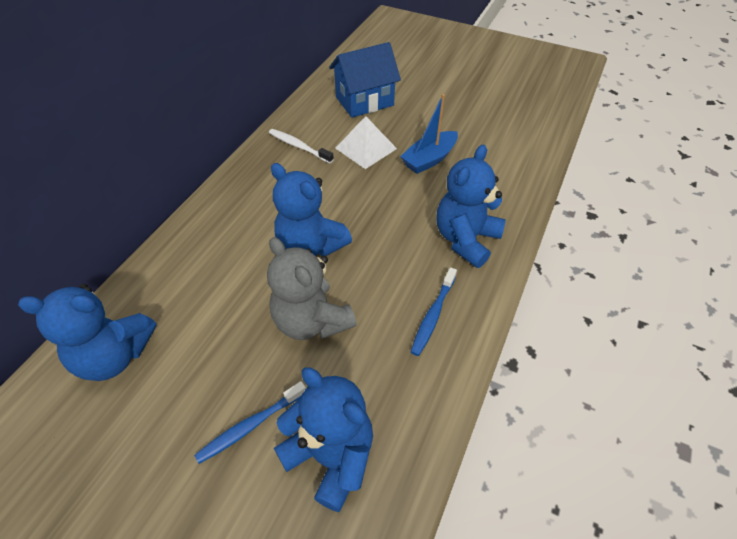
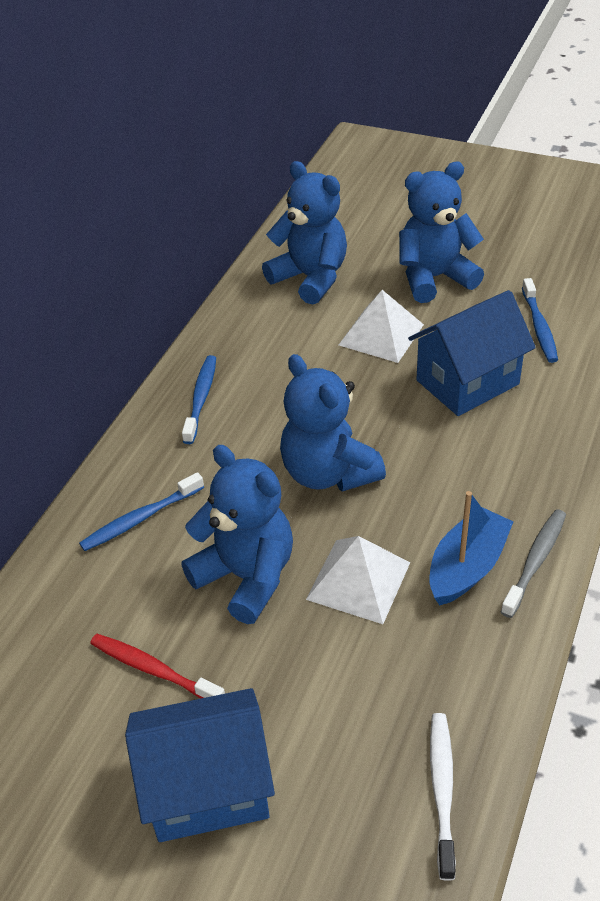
blue house: [329,42,401,118] = 1 -> [125,688,275,842] [408,290,536,416] = 2
blue toothbrush: [194,381,306,464] [411,267,457,356] = 2 -> [79,472,204,551] [182,355,216,444] [522,278,558,363] = 3
grey teddy bear: [267,237,357,340] = 1 -> none = 0
grey toothbrush: none = 0 -> [501,509,566,618] = 1
red toothbrush: none = 0 -> [90,634,225,699] = 1
white pyramid: [335,116,397,169] = 1 -> [306,536,410,624] [339,290,424,363] = 2

